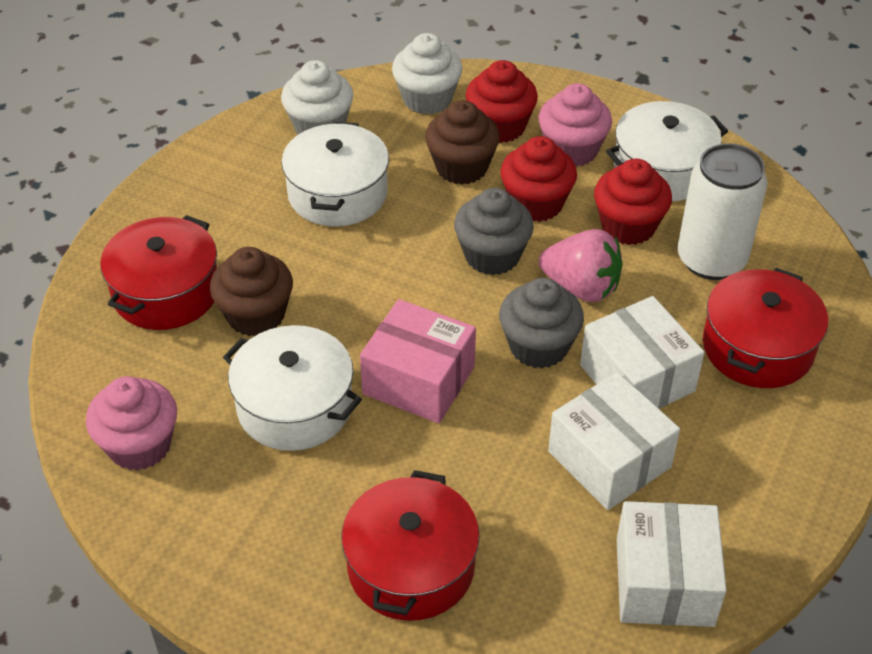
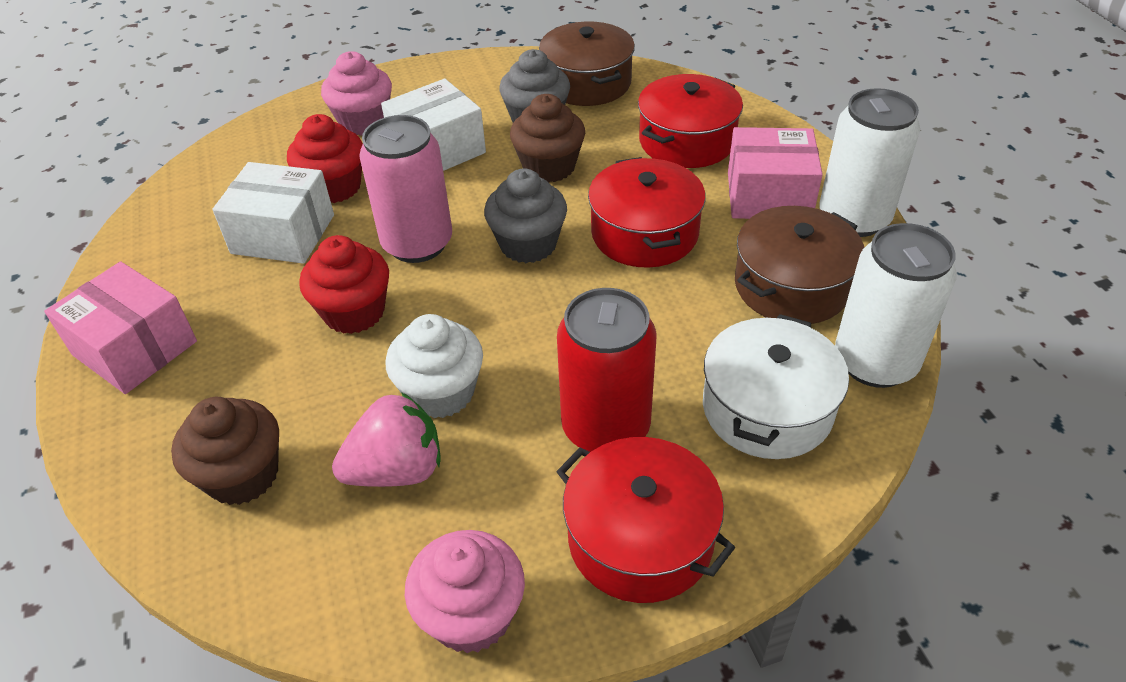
brown pot: none = 0 -> [539,21,635,106] [735,206,864,324] = 2
pink box: [360,299,476,423] = 1 -> [44,261,197,394] [728,127,823,219] = 2
pink can: none = 0 -> [359,115,452,263] = 1
red can: none = 0 -> [557,288,656,452] = 1
red cupcake: [466,60,538,143] [500,136,577,222] [594,159,672,245] = 3 -> [287,114,363,203] [299,235,389,334] = 2
white box: [548,372,680,510] [580,296,705,409] [617,501,727,627] = 3 -> [212,162,334,264] [381,79,486,171] = 2
white can: [677,143,767,280] = 1 -> [819,88,920,237] [835,223,957,388] = 2
white cupcake: [281,60,353,135] [392,33,463,115] = 2 -> [385,314,483,418] = 1
white pot: [223,325,362,451] [281,122,389,226] [606,101,728,202] = 3 -> [703,314,849,459] = 1

